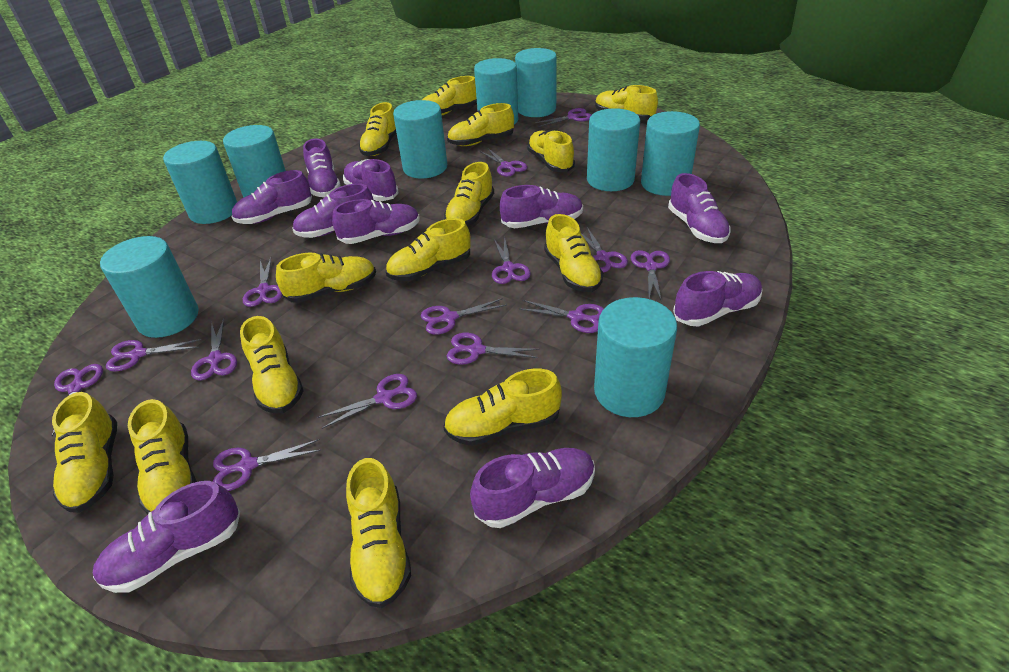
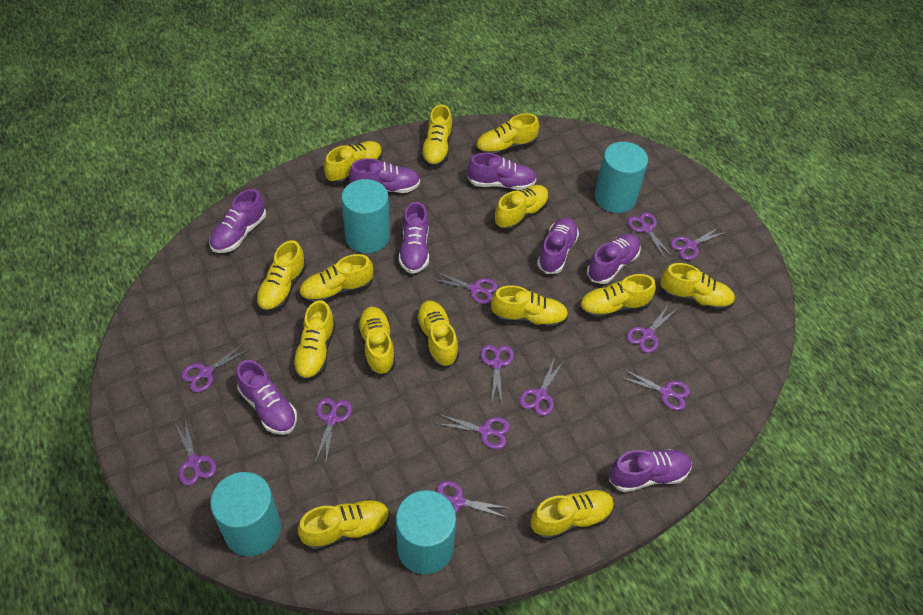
purple scissors: [52,364,103,436] [106,339,201,372] [191,318,237,381] [213,439,321,491] [243,258,282,307] [317,374,417,429] [421,298,507,335] [447,333,540,365] [480,148,527,177] [492,236,531,284] [518,300,604,333] [535,108,591,127] [581,227,628,273] [631,250,670,302] = 14 -> [175,419,216,485] [181,343,250,392] [315,398,352,462] [432,272,498,304] [437,414,510,449] [437,481,509,518] [480,345,514,403] [519,357,564,416] [619,369,690,411] [626,304,677,353] [628,212,673,259] [670,227,726,260] = 12
purple shoe: [93,481,240,593] [231,170,312,224] [292,183,374,238] [303,138,341,197] [332,199,420,244] [343,159,398,201] [470,448,595,528] [500,185,583,228] [668,173,731,243] [673,271,763,326] = 10 -> [209,189,266,253] [236,360,297,435] [349,158,420,193] [399,202,429,274] [467,153,536,190] [537,217,579,274] [587,234,641,284] [609,449,692,492] = 8
turquoise cylinder: [100,236,198,338] [163,141,237,224] [223,125,286,198] [393,100,447,179] [474,58,518,125] [515,48,557,117] [587,108,640,191] [594,297,677,417] [641,111,700,196] = 9 -> [210,472,281,556] [341,179,390,253] [396,490,456,574] [595,142,648,213] = 4

